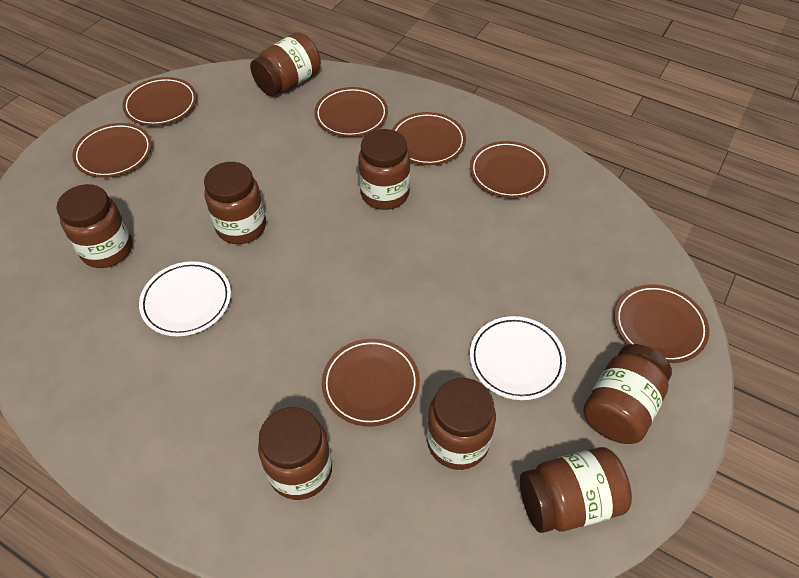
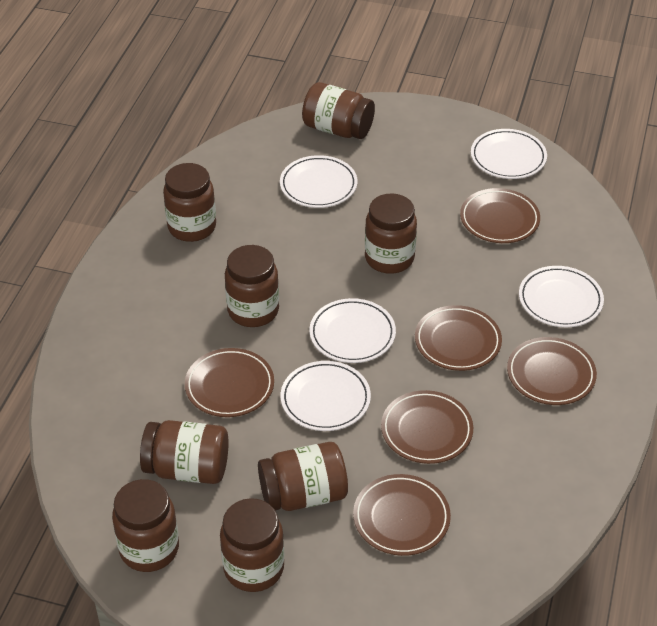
brown plate: [72,123,152,178] [122,77,197,126] [314,87,388,137] [322,339,420,427] [392,112,466,165] [470,141,549,198] [614,284,709,363] = 7 -> [185,348,274,417] [353,474,451,556] [381,390,473,464] [415,305,502,371] [460,188,540,243] [507,337,597,405] = 6
white plate: [139,261,231,336] [470,316,566,400] = 2 -> [280,155,358,208] [281,361,371,431] [309,298,396,363] [471,129,547,179] [519,266,604,327] = 5

